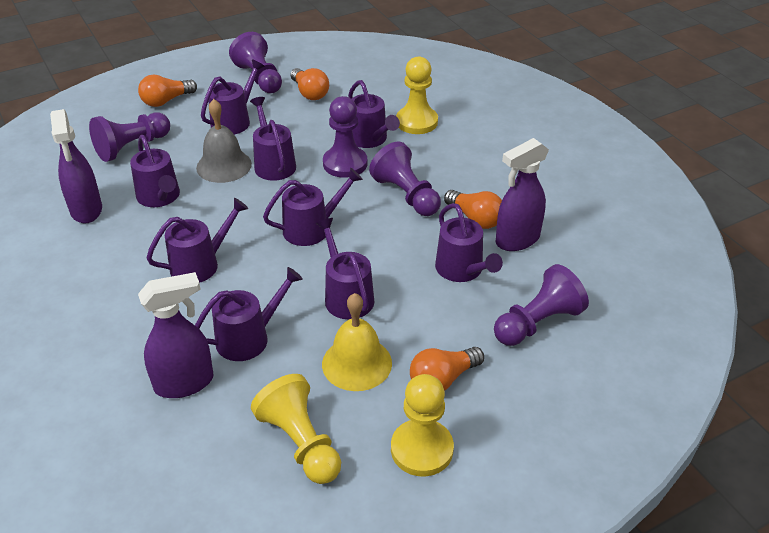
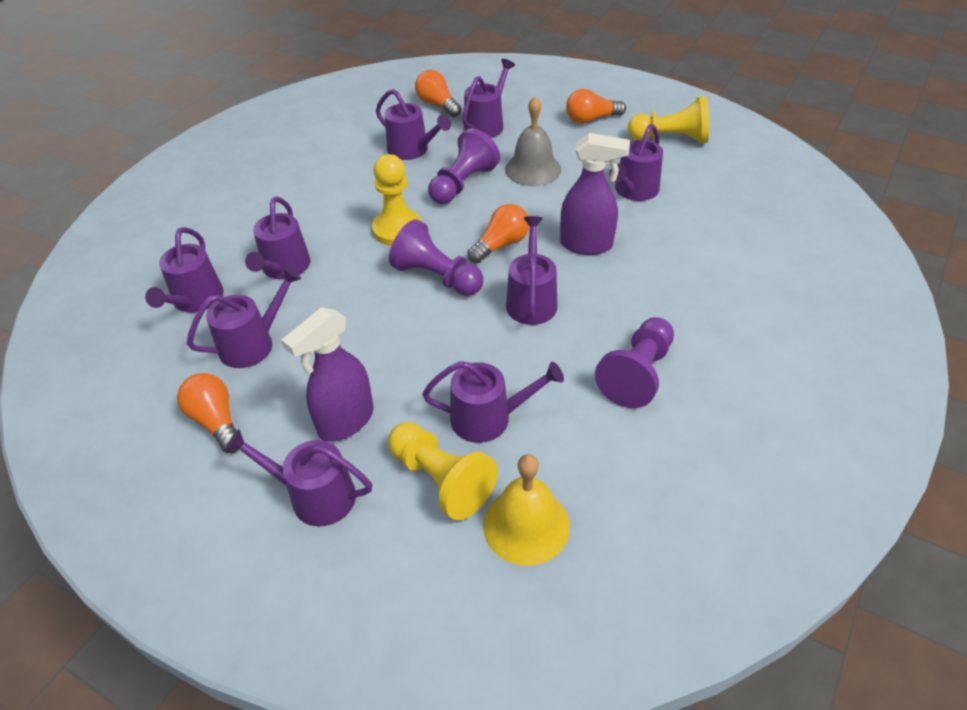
purple pawn: [89,112,170,162] [229,32,282,93] [323,96,368,178] [369,142,441,216] [494,264,589,346] = 5 -> [389,219,483,296] [428,128,500,204] [595,317,674,408] = 3
purple spray bottle: [50,109,102,223] [138,272,214,398] [496,138,549,251] = 3 -> [281,307,373,442] [560,133,630,255] = 2

